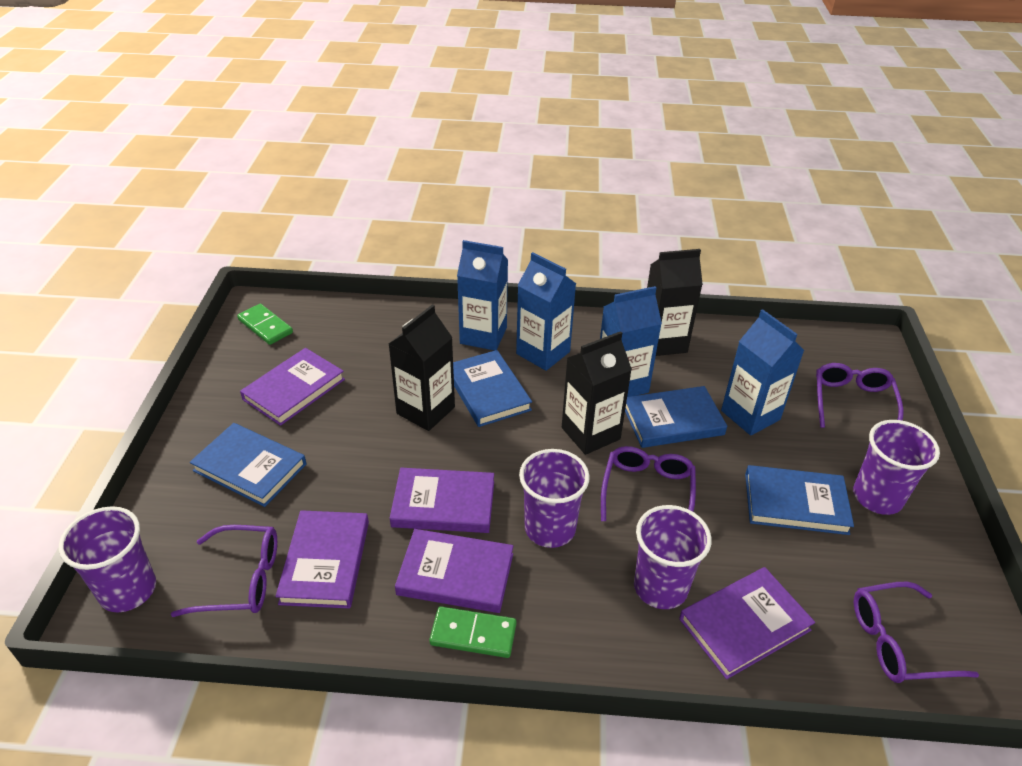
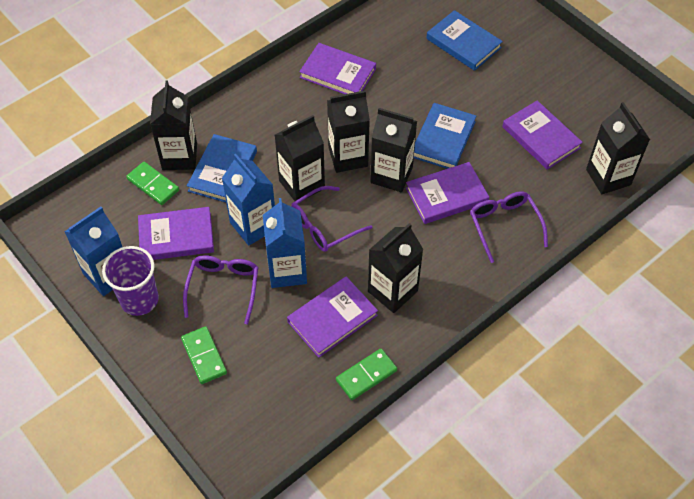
black carton: [389,304,455,431] [562,331,632,455] [647,249,703,356] = 3 -> [150,81,197,170] [275,115,325,201] [327,90,370,173] [368,223,424,313] [370,108,417,192] [586,102,650,194] = 6
blue book: [190,423,306,507] [453,350,532,427] [625,386,727,448] [745,465,854,535] = 4 -> [187,134,257,202] [414,103,476,169] [426,10,503,71] = 3
blue carton: [457,240,508,351] [516,252,576,371] [600,286,662,397] [721,309,804,436] = 4 -> [64,207,122,296] [222,154,275,246] [263,198,307,288] = 3
green domino: [237,304,293,345] [429,606,516,658] = 2 -> [126,162,179,205] [181,326,227,384] [336,349,397,400] = 3
purple cup: [59,506,156,612] [519,449,590,548] [634,505,712,609] [853,420,940,515] = 4 -> [102,246,159,316] = 1
purple glasses: [171,525,277,617] [601,446,696,521] [816,363,904,428] [854,582,979,683] = 4 -> [183,255,258,324] [291,186,372,252] [470,192,548,263] = 3

